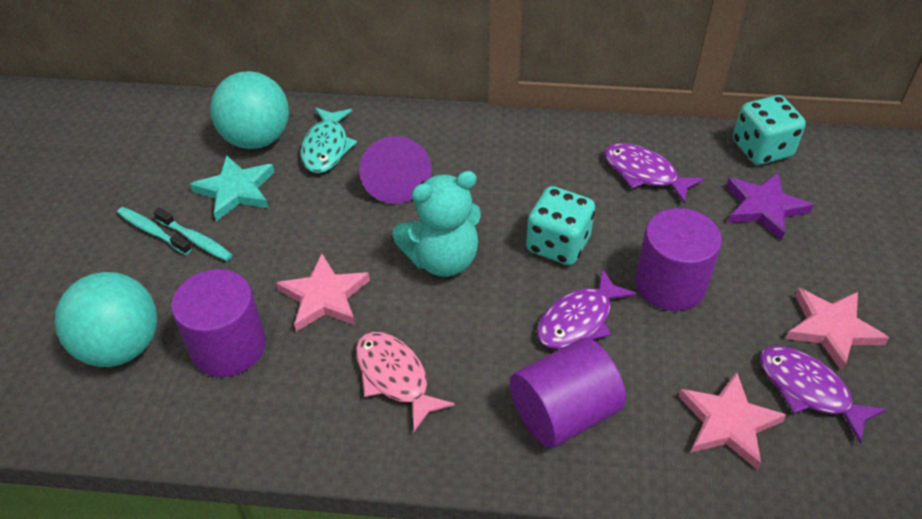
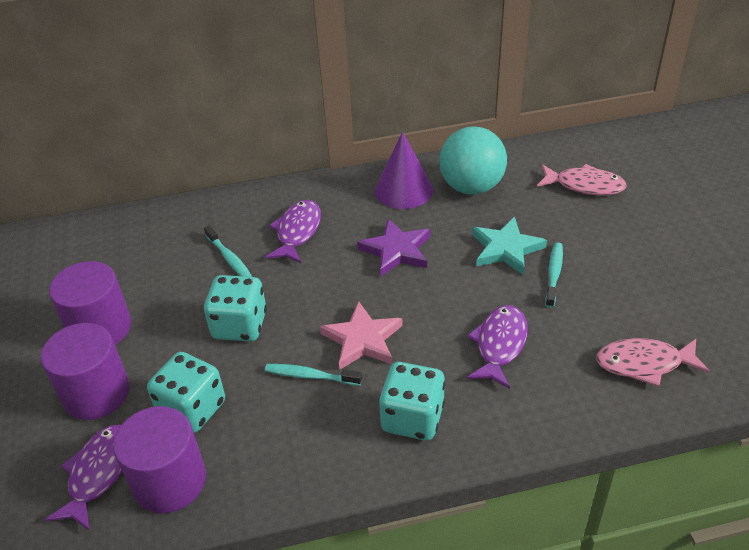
pink fish: [356,332,455,432] = 1 -> [537,164,627,195] [596,338,710,387] = 2
pink star: [276,253,370,332] [678,372,786,470] [785,288,889,371] = 3 -> [320,301,403,369] = 1
turquoise ball: [55,272,157,367] [210,71,289,149] = 2 -> [439,126,507,194] = 1
turquoise dice: [526,186,595,265] [733,95,806,165] = 2 -> [147,352,225,433] [204,275,267,341] [379,362,445,440] = 3
turquoise fish: [300,108,357,173] = 1 -> none = 0
turquoise teddy bear: [392,171,481,277] = 1 -> none = 0
turquoise toothbrush: [117,207,192,255] [153,207,232,261] = 2 -> [204,225,252,277] [265,364,362,386] [545,242,563,308] = 3

